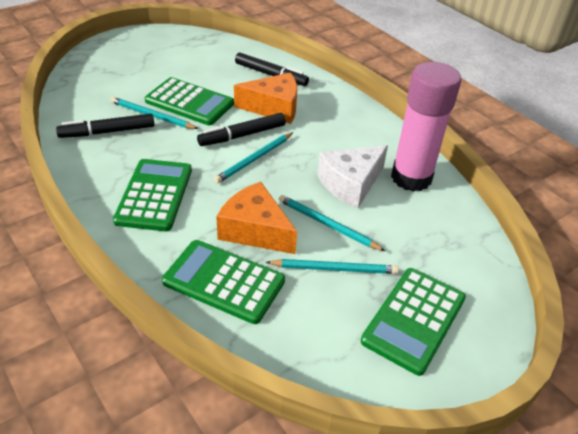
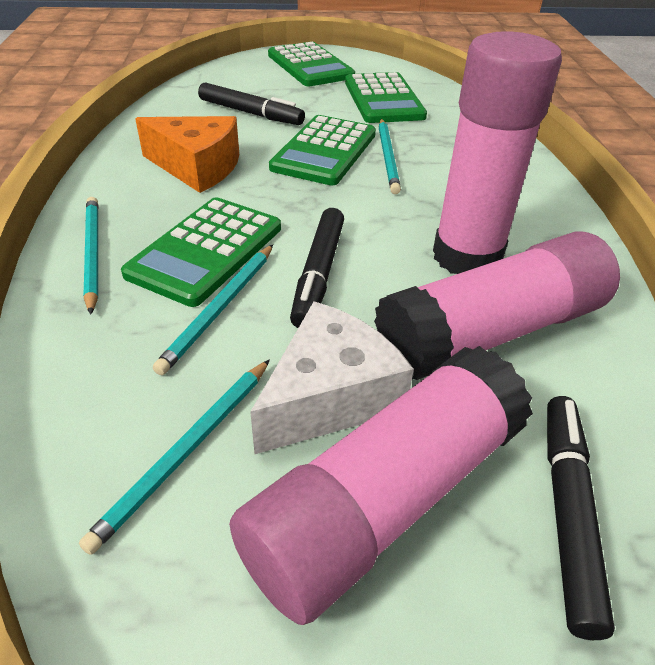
orange cheese: [216,182,297,254] [234,73,297,124] = 2 -> [135,116,239,193] = 1
pink glue stick: [391,62,461,192] = 1 -> [229,346,533,625] [374,231,620,380] [433,31,562,274] = 3

